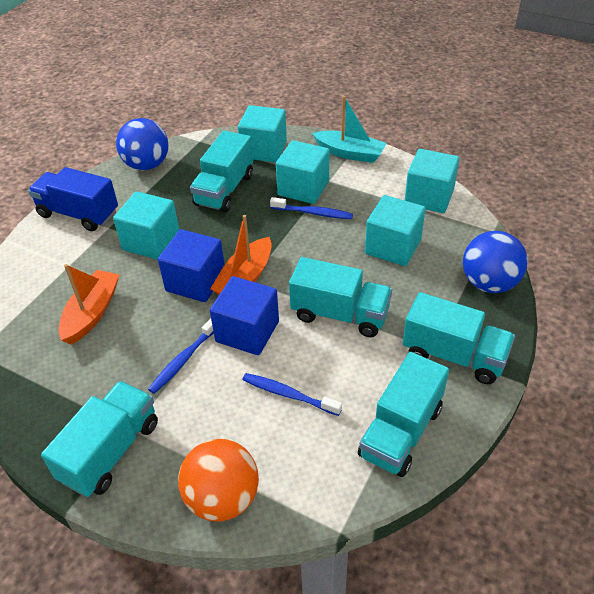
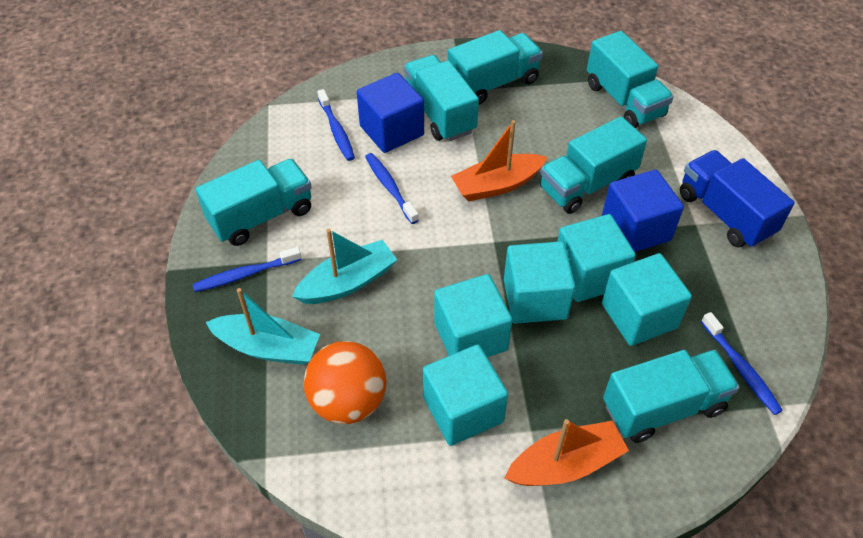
blue ball: [116,118,168,170] [463,231,527,293] = 2 -> none = 0
blue toothbrush: [148,318,214,394] [242,373,342,416] [270,197,353,219] = 3 -> [192,247,302,292] [317,89,355,161] [365,153,419,224] [701,312,783,415] = 4
turquoise boat: [312,96,387,163] = 1 -> [206,288,320,365] [292,229,397,304] = 2
turquoise truck: [41,381,158,497] [190,131,253,212] [289,257,392,337] [358,352,449,477] [403,292,515,384] = 5 -> [195,159,312,246] [404,55,479,141] [448,30,543,105] [540,117,647,214] [587,31,674,128] [603,350,740,443] = 6

